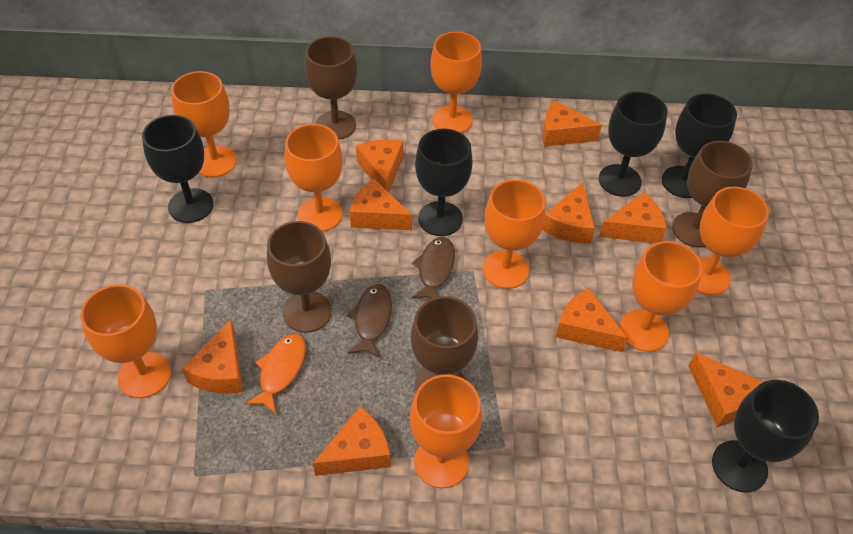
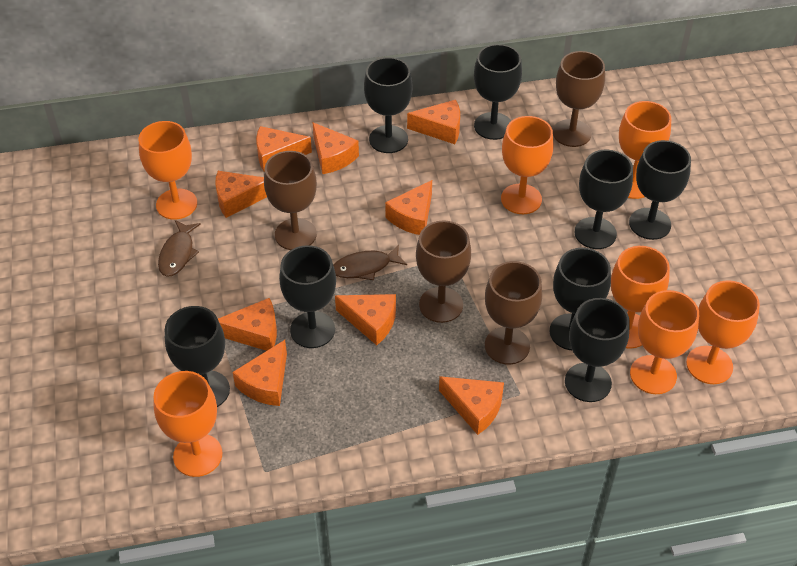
black goblet: [142,115,214,223] [415,129,473,236] [599,92,667,197] [662,93,737,198] [712,380,819,493] = 5 -> [165,306,230,407] [279,245,336,348] [364,57,413,153] [474,44,522,140] [550,248,611,350] [565,298,629,402] [574,150,633,249] [629,140,691,240] = 8
orange fish: [245,334,306,414] = 1 -> none = 0
orange goblet: [80,284,171,398] [171,71,237,177] [285,124,343,232] [410,374,482,488] [430,32,482,133] [483,179,545,289] [619,241,702,352] [697,187,769,295] = 8 -> [139,121,197,220] [153,371,222,477] [501,116,553,214] [611,246,670,349] [619,101,671,199] [630,290,699,394] [686,280,760,384] = 7

